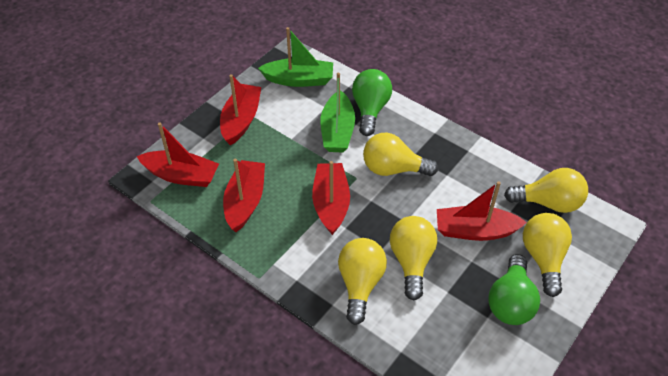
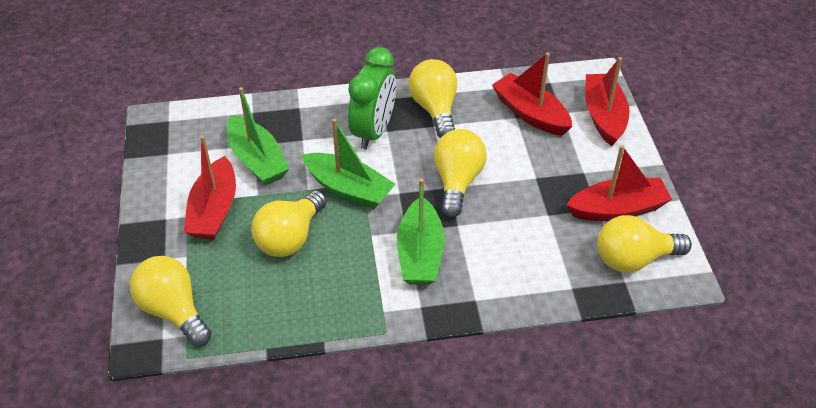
green boat: [258,27,333,87] [320,73,355,153] = 2 -> [227,87,289,185] [302,118,395,209] [397,179,445,285] = 3
green clock: none = 0 -> [348,47,396,150] = 1
green light bulb: [352,69,392,136] [488,254,540,325] = 2 -> none = 0
red boat: [137,123,219,187] [220,74,261,145] [223,159,265,232] [312,161,350,235] [437,181,527,241] = 5 -> [184,136,236,240] [492,53,572,136] [566,145,672,221] [585,57,630,146] = 4

